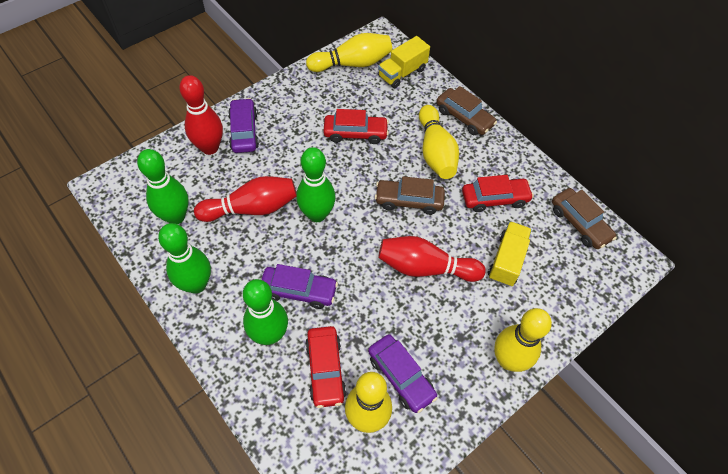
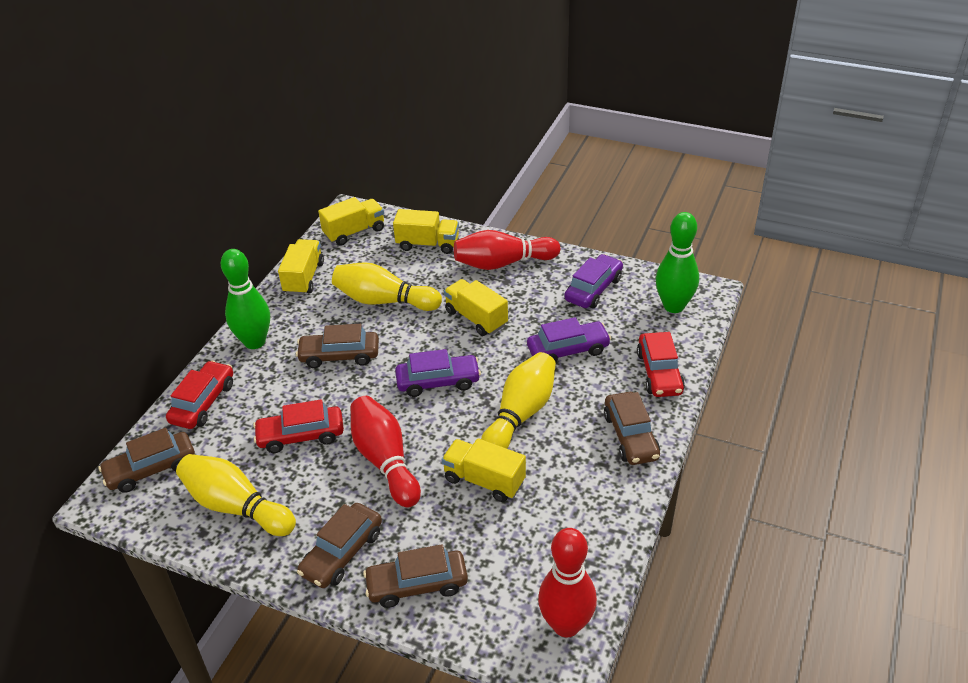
brown car: [375,176,445,215] [437,86,497,135] [552,188,617,249] = 3 -> [98,428,195,493] [296,324,379,368] [297,503,382,588] [363,544,468,608] [604,392,660,465] = 5
green bowling pin: [137,149,189,224] [158,223,211,294] [243,279,288,345] [296,147,336,222] = 4 -> [221,249,270,349] [656,212,699,313] = 2
yellow bowling pin: [306,33,392,72] [345,372,392,433] [419,105,459,179] [494,308,552,372] = 4 -> [176,454,296,536] [332,262,442,311] [481,352,556,449] = 3
yellow truck: [378,36,430,88] [488,221,532,286] = 2 -> [278,239,324,295] [318,197,384,246] [393,209,459,254] [442,438,526,502] [444,279,508,336] = 5

